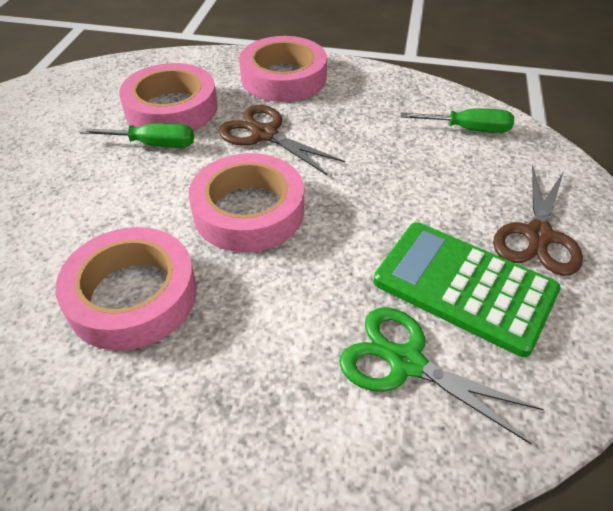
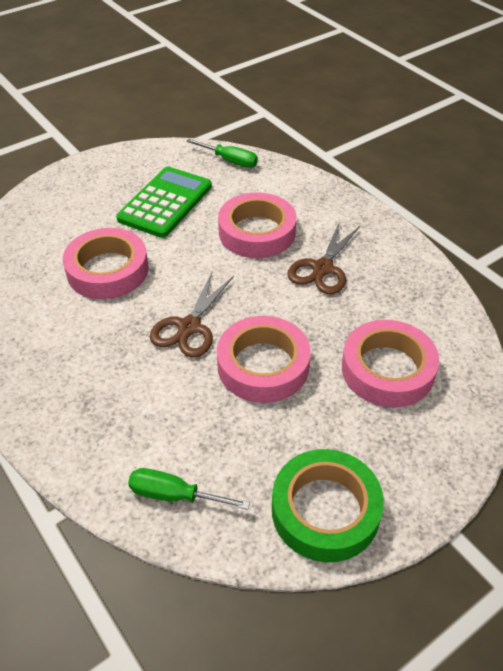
green scissors: [339,307,543,444] = 1 -> none = 0
green tape: none = 0 -> [272,449,384,562] = 1

